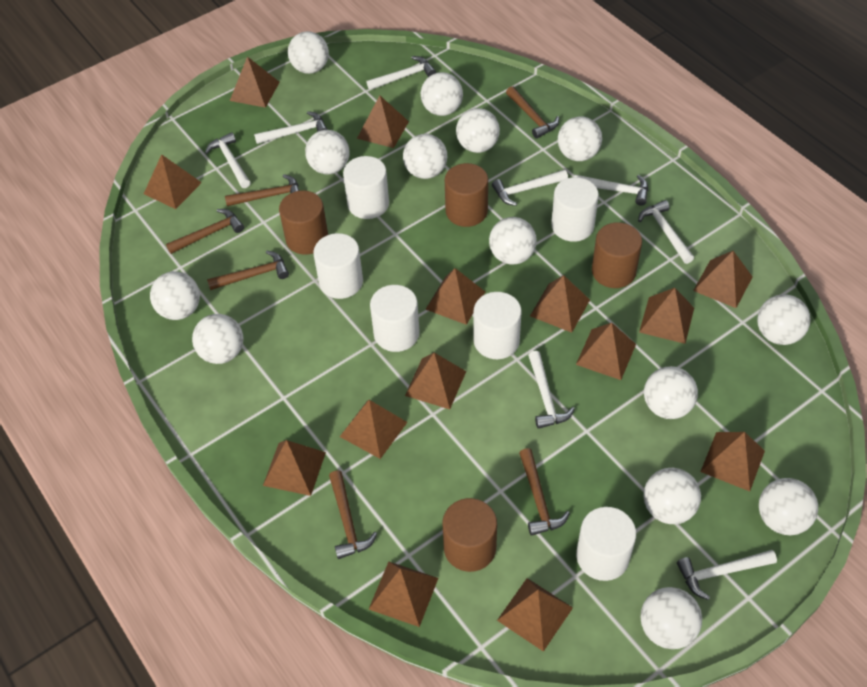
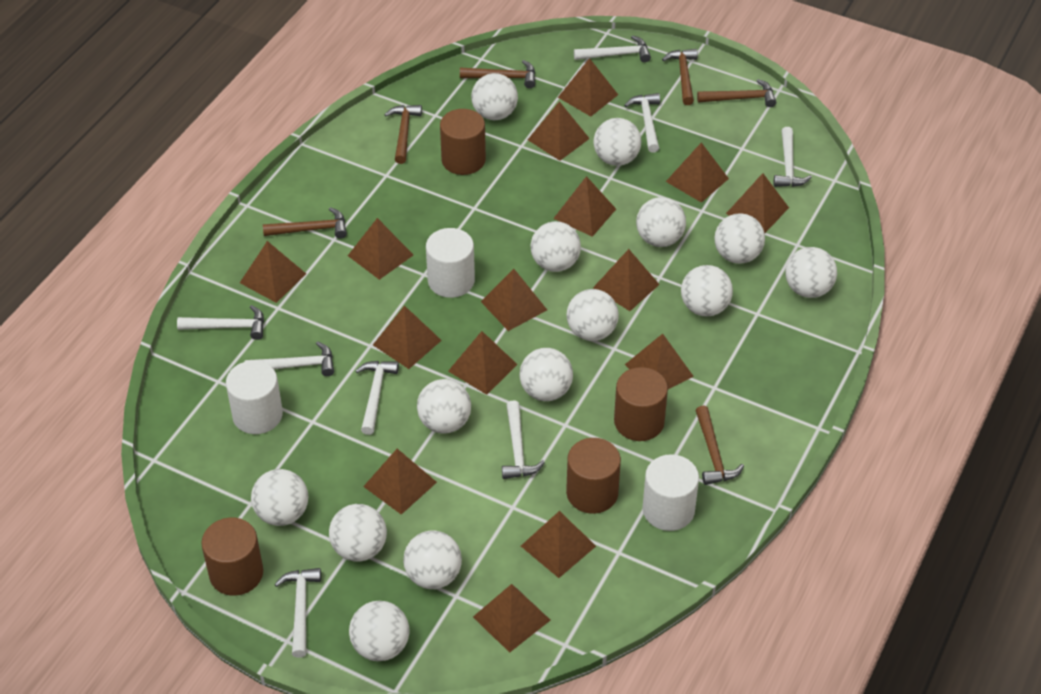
brown pyramid: [144,154,202,209] [230,57,280,108] [263,440,326,496] [340,400,407,459] [357,96,409,148] [369,562,438,627] [405,353,466,409] [425,268,485,325] [497,578,573,652] [530,275,590,333] [576,323,636,380] [639,288,694,344] [693,251,753,308] [700,432,765,491] = 14 -> [240,241,306,303] [348,218,413,280] [363,449,437,515] [373,305,442,369] [448,331,517,395] [473,584,550,653] [481,269,547,331] [521,511,596,578] [528,101,590,161] [553,176,616,237] [558,58,618,117] [593,249,660,311] [625,334,694,389] [666,142,729,203] [726,173,789,233] = 15
white cylinder: [313,233,363,299] [343,156,389,219] [370,285,420,352] [473,292,522,359] [551,177,599,242] [576,507,636,581] = 6 -> [226,361,283,434] [426,228,475,298] [642,454,699,531] = 3

